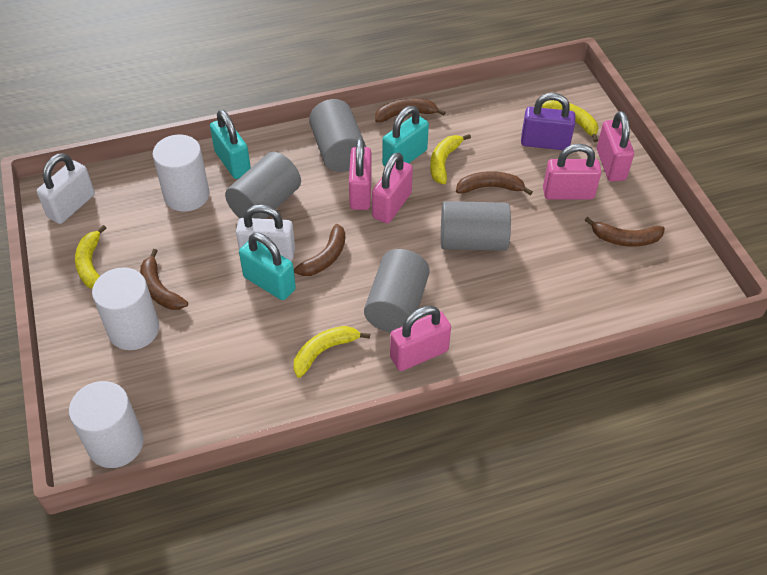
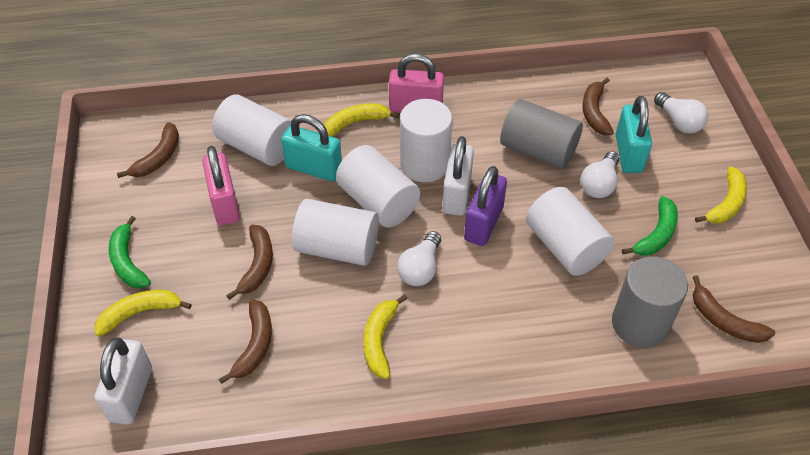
green banana: none = 0 -> [109,216,151,288] [622,196,678,256] = 2
grey cylinder: [225,152,301,219] [309,99,366,172] [364,249,430,333] [441,201,511,251] = 4 -> [500,99,583,169] [612,256,688,348] = 2
pink padlock: [349,139,372,210] [372,153,413,224] [390,306,451,371] [543,144,601,199] [597,111,634,182] = 5 -> [202,146,240,225] [389,53,444,113] = 2
turquoise padlock: [210,110,251,179] [239,233,296,300] [382,106,429,166] = 3 -> [281,114,342,181] [616,96,652,173] = 2
white cylinder: [69,381,144,468] [92,267,159,350] [152,135,210,212] = 3 -> [212,95,291,166] [292,199,379,266] [336,145,420,227] [400,99,452,182] [526,187,614,276] = 5
white light bulb: none = 0 -> [397,231,441,286] [581,151,620,198] [654,92,708,134] = 3

